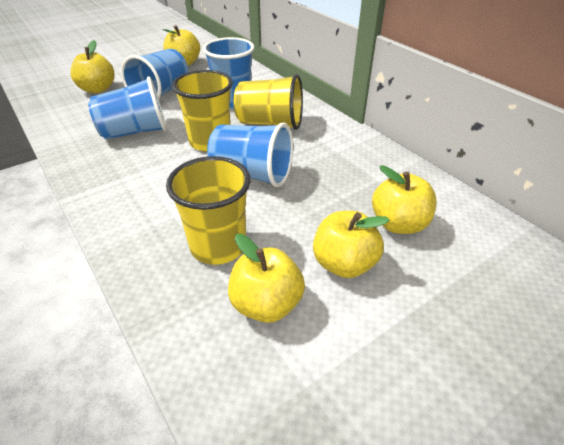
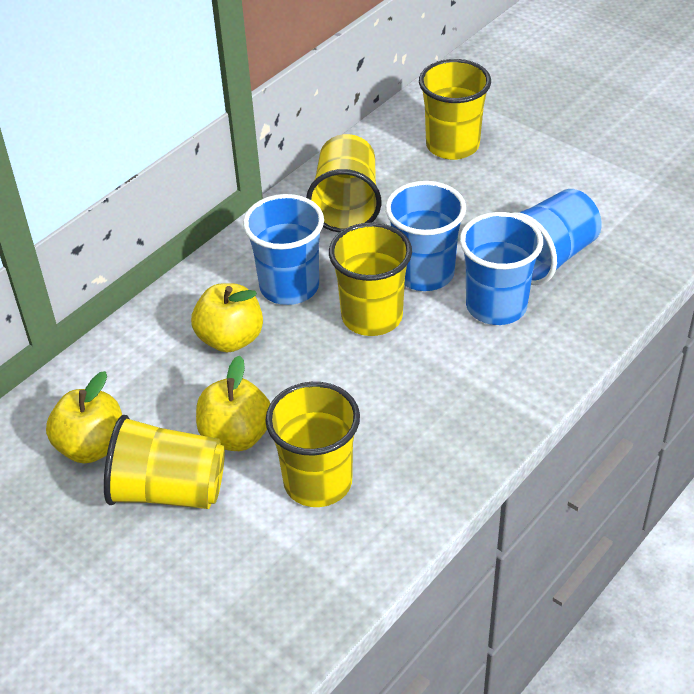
yellow apple: [70,40,115,93] [162,25,200,66] [228,234,305,323] [313,211,390,278] [372,165,437,234] = 5 -> [46,371,122,464] [191,283,263,352] [196,355,270,451] = 3
yellow cup: [166,156,251,265] [172,70,233,152] [234,74,303,130] = 3 -> [104,415,225,509] [265,382,360,507] [306,134,381,232] [329,222,412,336] [419,59,491,160] = 5

